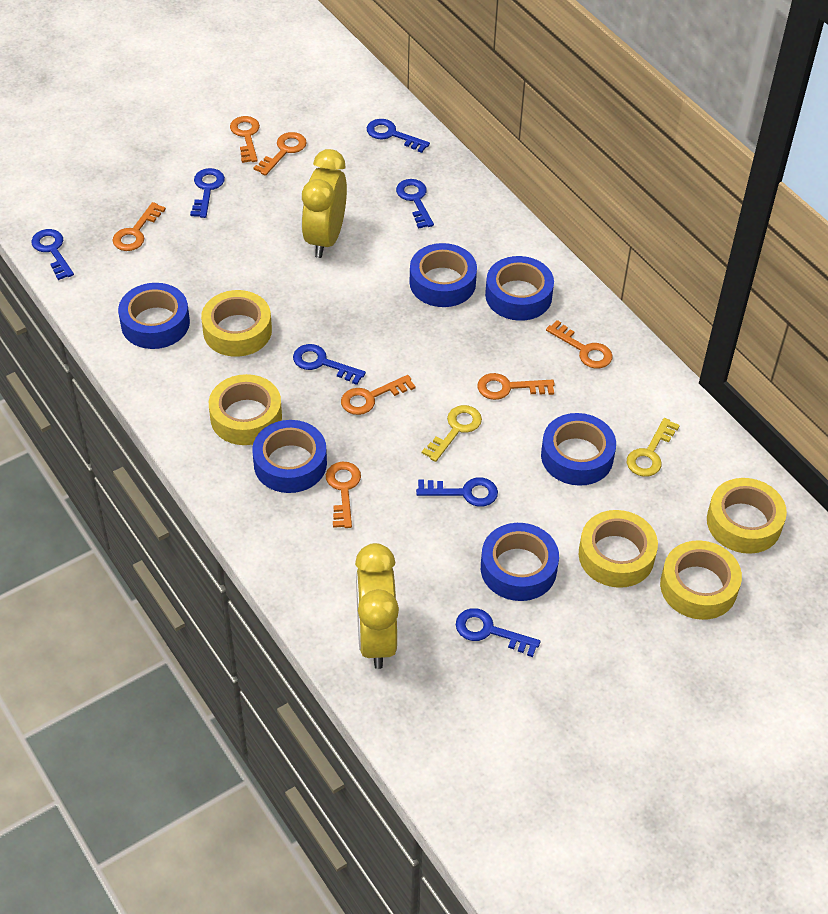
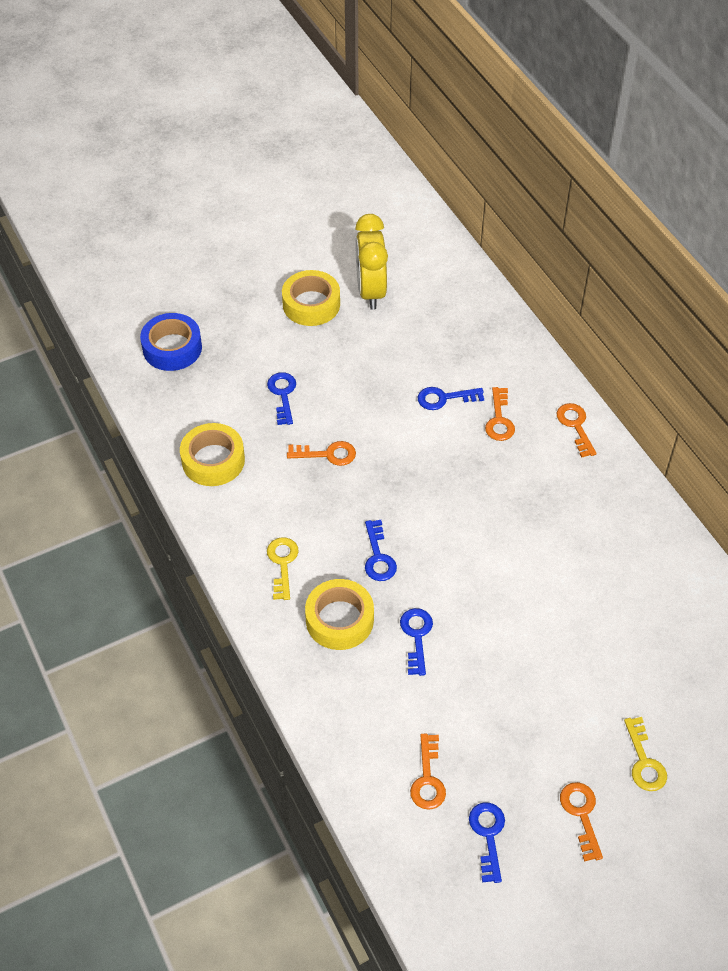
blue key: [31,229,74,280] [190,168,225,218] [293,344,366,385] [367,119,430,153] [396,179,434,229] [416,477,498,507] [456,608,540,657] = 7 -> [267,372,296,425] [365,520,397,581] [400,608,433,676] [418,387,484,410] [469,802,505,883] = 5
blue tape: [118,283,190,349] [252,420,327,493] [410,243,477,307] [481,523,559,601] [485,256,554,321] [541,413,616,486] = 6 -> [140,313,202,371] = 1
orange key: [112,202,166,251] [230,116,260,163] [254,132,307,176] [326,462,361,528] [341,375,416,415] [477,373,555,400] [546,320,613,369] = 7 -> [287,441,356,466] [410,734,446,810] [485,387,515,441] [557,403,597,457] [560,782,603,861] = 5
yellow clock: [301,149,347,258] [355,543,399,669] = 2 -> [355,214,388,310] = 1
yellow tape: [201,290,272,357] [209,374,282,445] [579,510,658,588] [660,540,742,620] [707,478,787,554] = 5 -> [180,423,245,486] [282,270,340,326] [305,579,374,650] = 3

